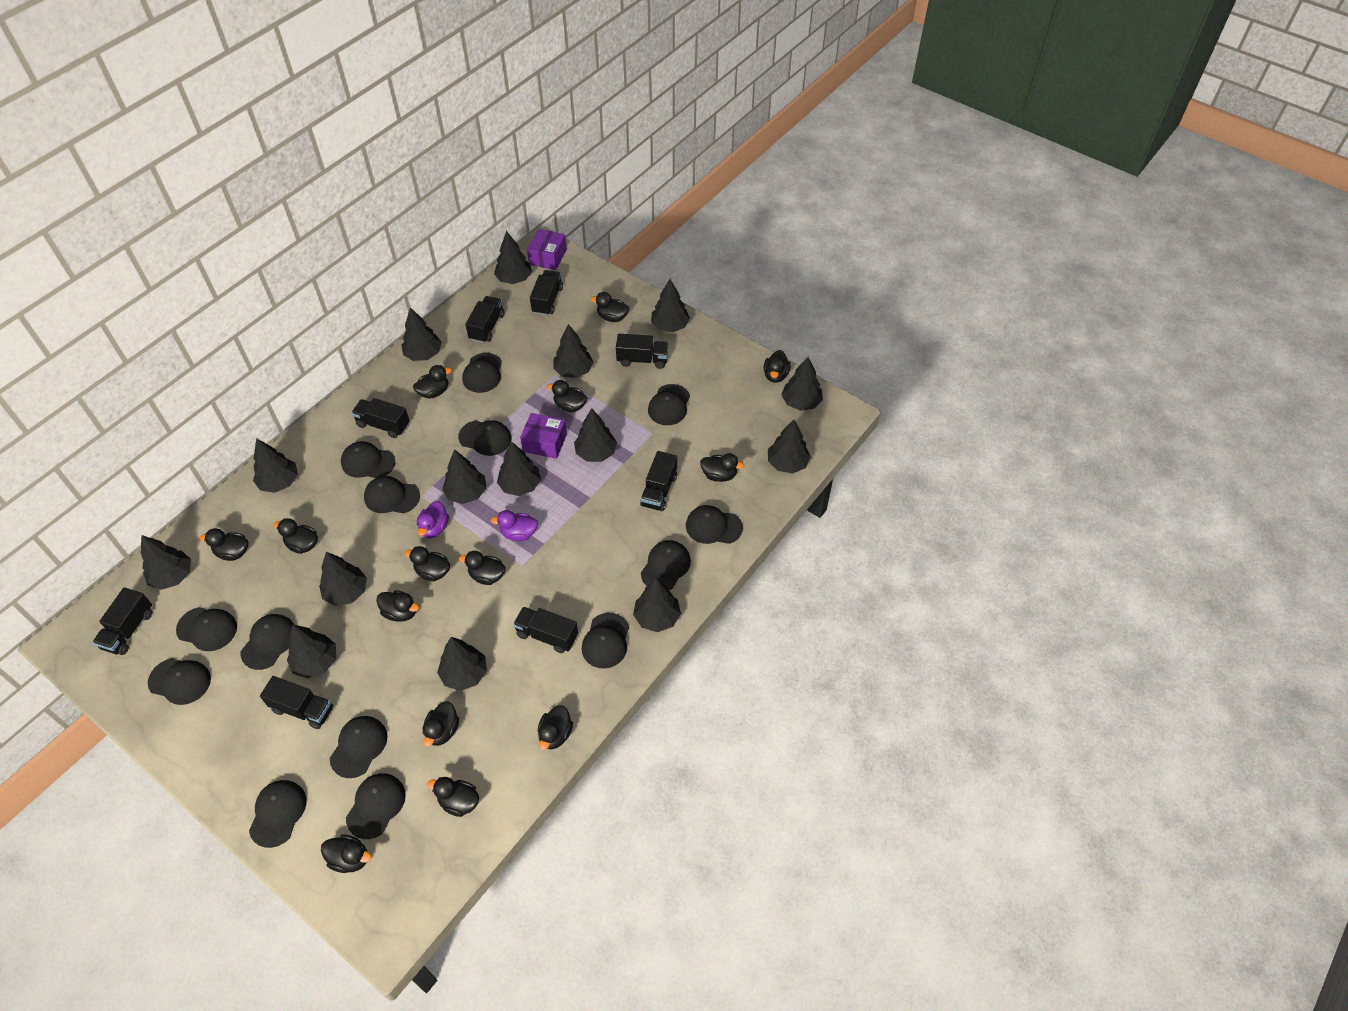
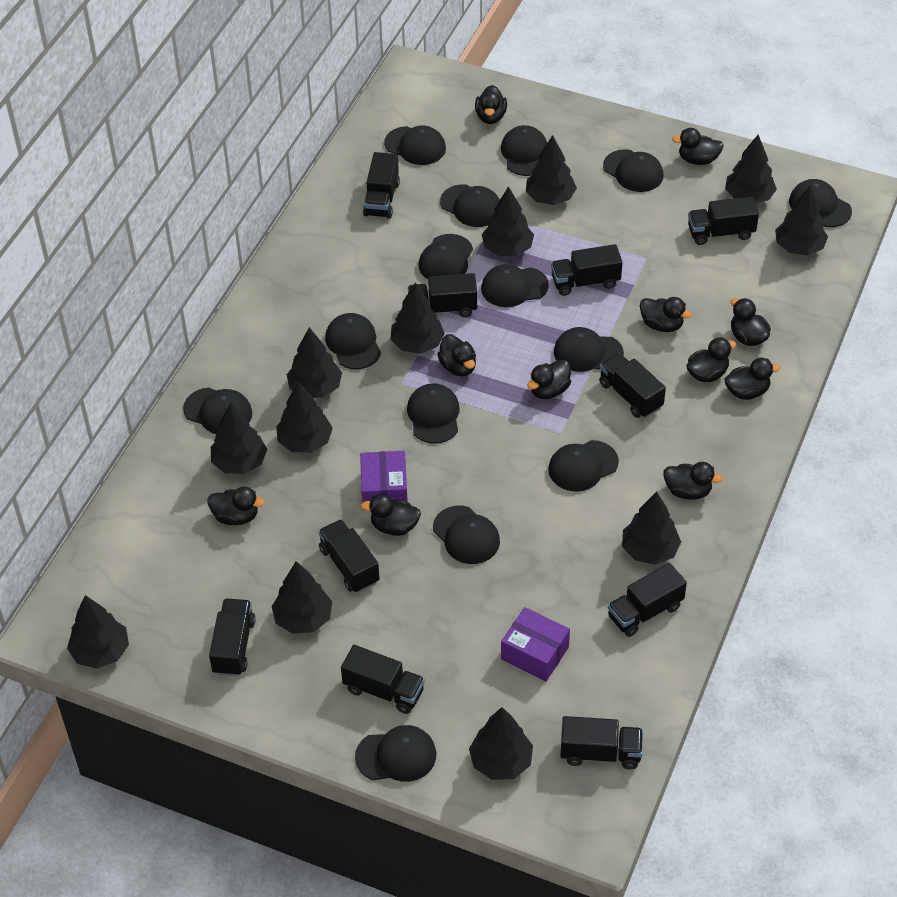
black duck: [200,528,249,561] [273,518,318,554] [321,835,371,873] [376,590,419,622] [405,546,450,581] [413,365,452,398] [423,701,459,747] [427,777,479,817] [459,551,506,585] [538,705,573,750] [547,380,587,412] [590,292,629,322] [700,453,744,482] [763,350,791,383] = 14 -> [207,487,265,525] [361,494,421,536] [437,334,476,376] [475,85,507,124] [528,359,571,399] [640,297,692,332] [663,462,723,500] [672,128,724,165] [686,337,737,382] [725,358,780,400] [731,298,771,346] = 11
black tree: [141,535,191,590] [253,438,298,493] [287,624,336,678] [319,552,367,606] [401,307,442,361] [437,637,487,691] [442,449,486,504] [494,231,532,284] [497,441,541,496] [553,324,593,378] [574,408,617,462] [633,578,681,632] [651,279,690,332] [768,419,811,474] [781,357,823,411] = 15 -> [67,595,129,669] [211,403,267,474] [271,561,332,634] [276,381,333,453] [287,327,342,398] [390,283,445,354] [469,707,533,780] [482,186,534,256] [526,135,577,205] [622,491,681,565] [725,135,777,203] [775,185,828,255] = 12
black truck: [92,587,152,655] [260,676,333,729] [351,398,410,438] [465,296,505,343] [513,607,578,653] [530,270,563,316] [616,334,668,369] [640,451,677,511] = 8 -> [209,599,256,676] [318,519,380,593] [341,645,425,714] [363,152,400,219] [408,273,477,317] [551,244,622,296] [560,716,643,770] [599,353,666,418] [608,563,687,637] [688,197,759,245] = 10
purple duck: [417,501,449,538] [491,510,538,541] = 2 -> none = 0

